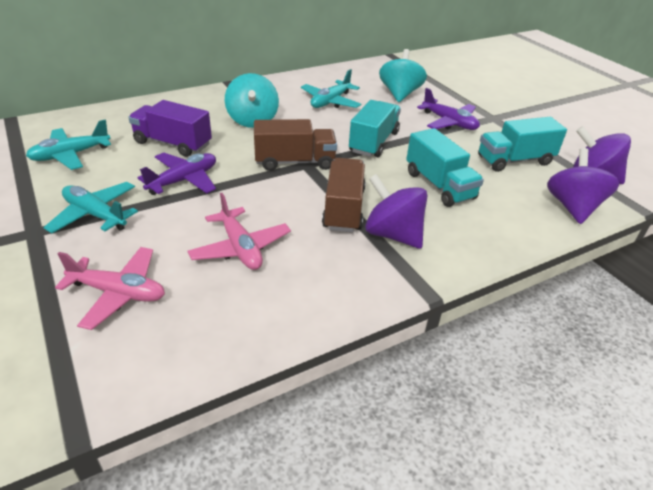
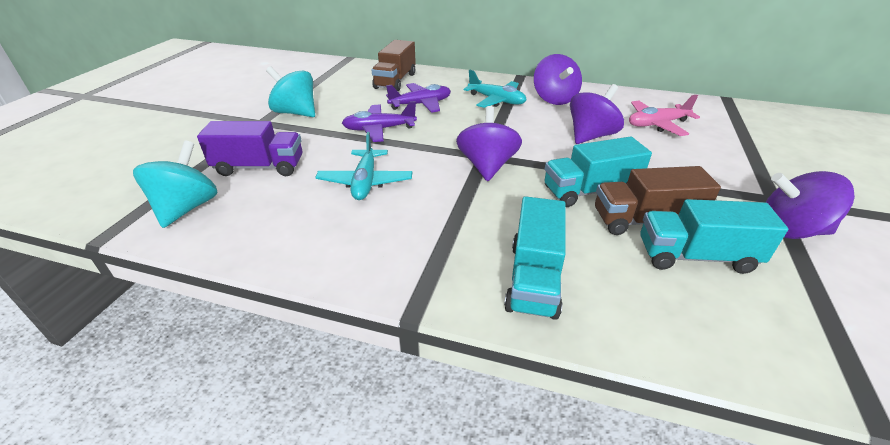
pink plane: [55,247,165,330] [187,193,291,270] = 2 -> [629,95,700,136] = 1
purple spinning top: [365,174,428,249] [547,148,620,224] [573,126,631,184] = 3 -> [456,106,522,181] [534,54,582,105] [570,84,624,144] [766,171,855,239] = 4
turquoise plane: [26,120,111,170] [43,182,138,233] [301,69,361,108] = 3 -> [315,132,412,200] [464,70,526,108] = 2

